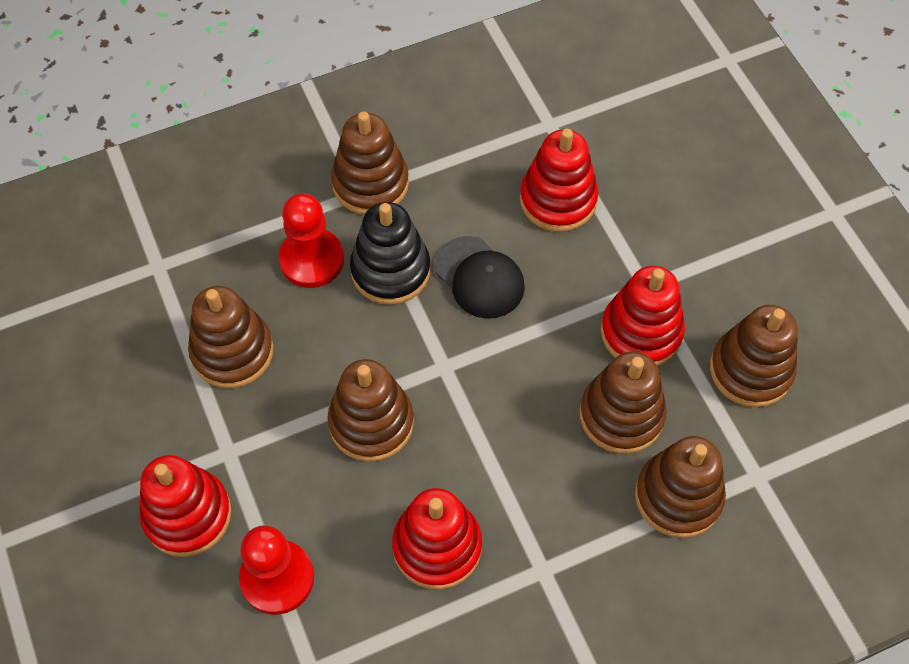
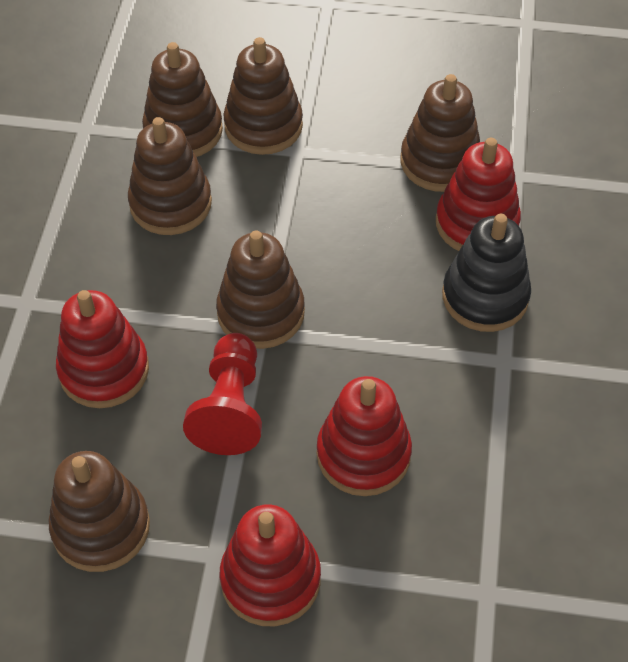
black cap: [434,236,525,319] = 1 -> none = 0
red pawn: [239,526,314,615] [279,193,344,288] = 2 -> [183,333,262,455] = 1

